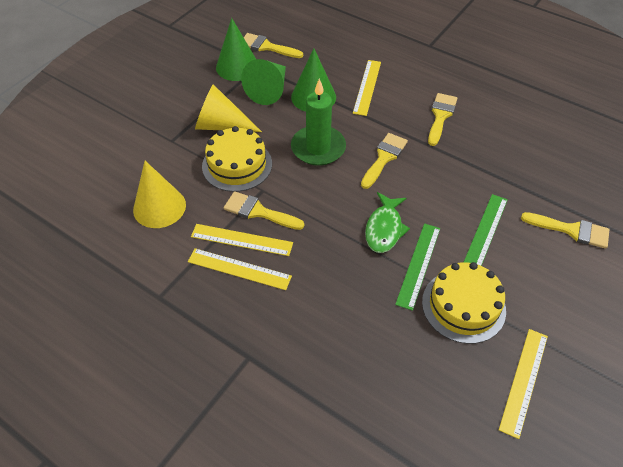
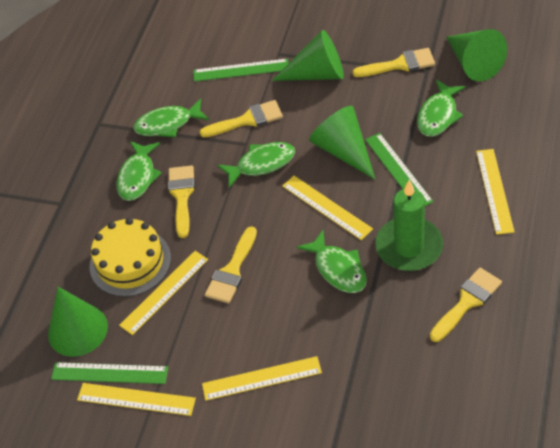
green cone: [216,18,256,81] [241,59,286,105] [291,49,336,112] = 3 -> [48,287,108,357] [272,30,344,81] [309,106,375,179] [446,29,507,81] = 4
green fish: [365,192,410,253] = 1 -> [116,141,162,201] [133,98,209,137] [217,142,295,188] [297,230,367,293] [417,80,465,137] = 5
green ruler: [395,223,440,311] [464,194,508,266] = 2 -> [51,362,168,384] [193,58,289,82] [365,133,433,206] = 3
yellow cake: [202,126,272,192] [422,262,506,344] = 2 -> [90,218,171,297] = 1
yellow cone: [133,161,186,228] [195,84,262,132] = 2 -> none = 0
yellow ruler: [188,248,292,290] [191,224,293,256] [353,60,381,116] [499,329,548,439] = 4 -> [77,383,196,416] [119,251,208,335] [202,356,322,401] [282,176,373,240] [476,149,515,235] = 5

